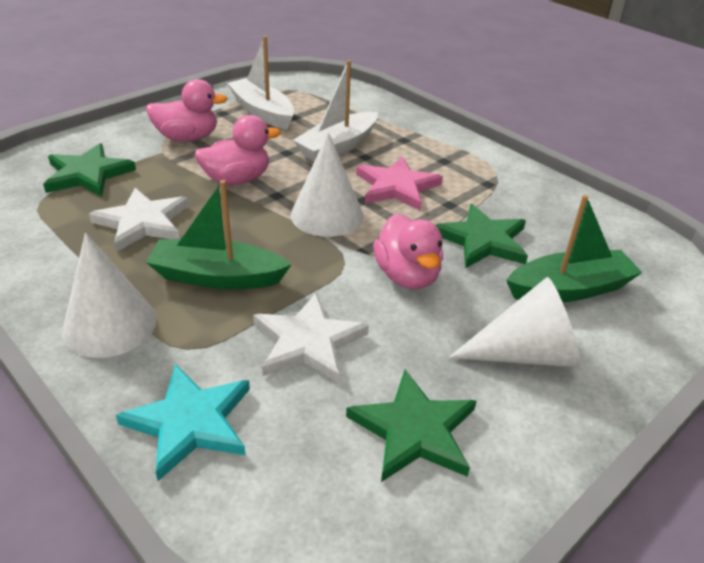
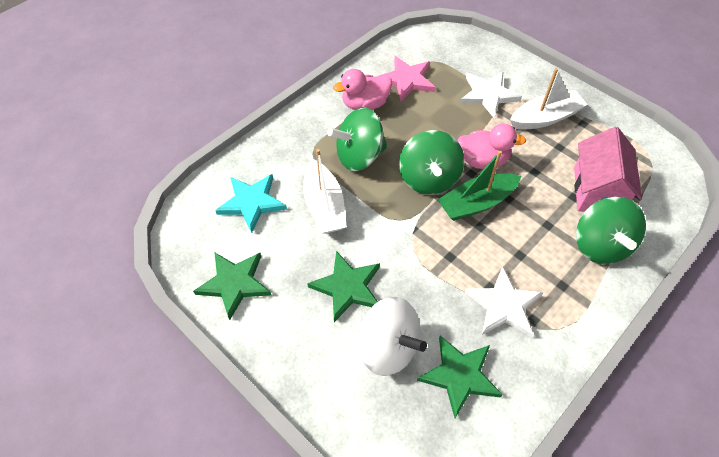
green boat: [146,180,292,289] [506,195,642,302] = 2 -> [437,151,521,221] = 1
green spinning top: none = 0 -> [328,108,388,171] [399,130,465,195] [576,197,646,264] = 3
pink duck: [146,79,228,142] [194,115,281,185] [373,213,443,289] = 3 -> [333,69,392,110] [457,124,526,169] = 2
pink house: none = 0 -> [574,127,642,212] = 1
white cone: [62,232,157,358] [291,132,363,237] [448,277,581,368] = 3 -> none = 0
white spinning top: none = 0 -> [358,297,427,376] = 1

